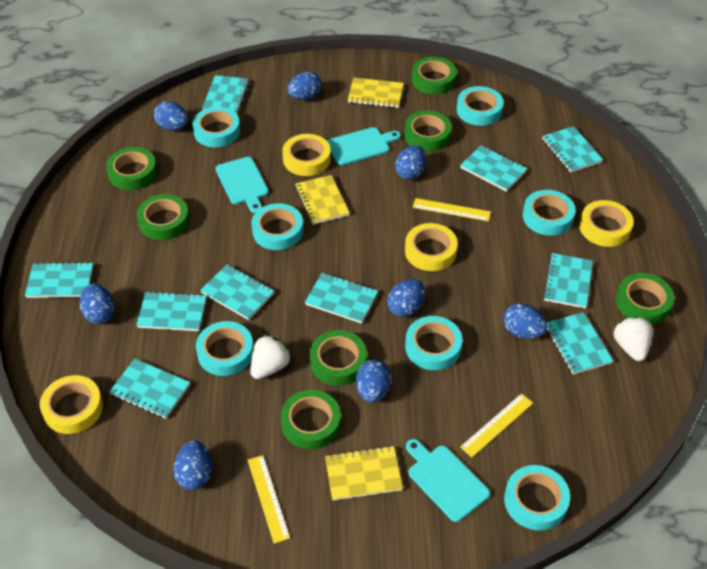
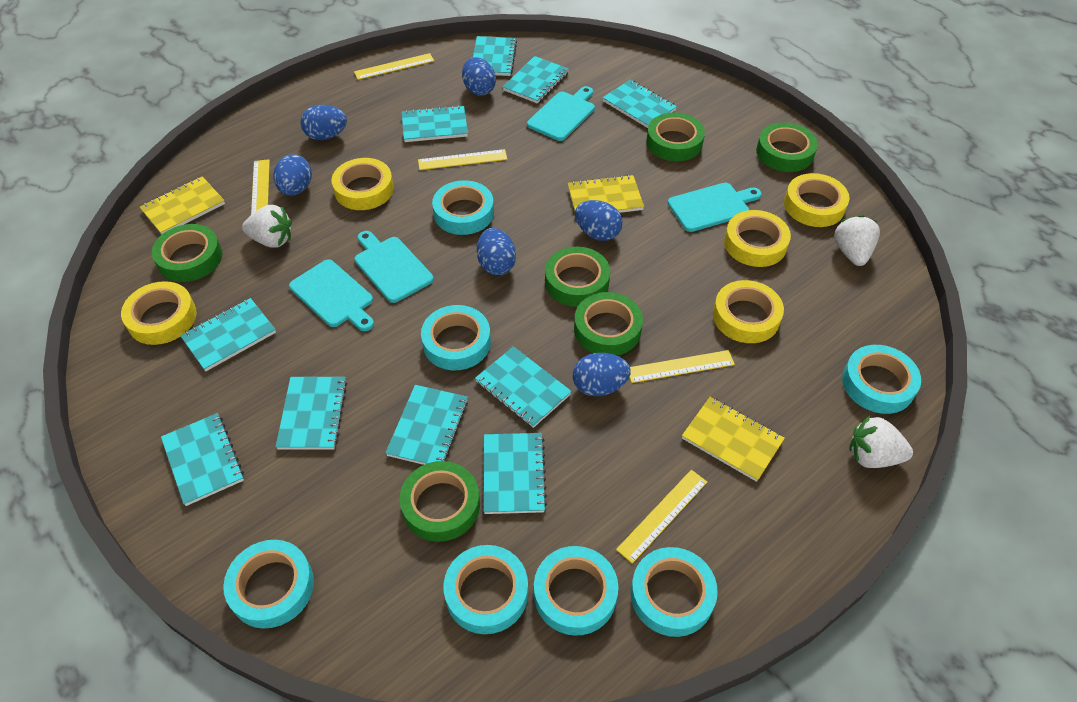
blue egg: [80,283,115,324] [154,101,188,130] [173,440,212,490] [288,72,322,100] [356,360,392,403] [387,279,425,317] [395,145,426,180] [503,303,547,339] = 8 -> [273,154,312,196] [301,105,347,140] [462,57,496,96] [477,228,516,275] [573,353,631,396] [575,200,622,241] = 6
green tape: [106,147,157,190] [137,194,190,240] [281,390,341,449] [310,330,367,386] [404,111,452,152] [412,57,457,95] [616,273,674,324] = 7 -> [152,224,222,282] [400,461,480,542] [545,247,610,307] [574,292,643,356] [646,113,705,161] [756,122,818,172] = 6
turquoise cutting board: [216,157,269,213] [327,127,401,165] [406,439,490,522] = 3 -> [289,259,374,331] [355,231,434,303] [527,86,595,141] [668,183,761,232] = 4
white strawberry: [250,335,291,379] [613,317,653,361] = 2 -> [242,205,292,248] [834,215,880,266] [849,416,913,468] = 3
yellow ruler: [248,455,290,544] [413,198,491,221] [460,393,533,457] = 3 -> [251,159,270,215] [354,53,434,80] [418,149,507,170] [616,470,707,564] [630,350,735,383] = 5
yellow tape: [40,375,103,434] [282,134,331,176] [405,223,458,271] [579,200,634,247] = 4 -> [121,281,197,345] [331,158,394,210] [713,280,784,343] [724,210,791,267] [784,173,850,227] = 5

